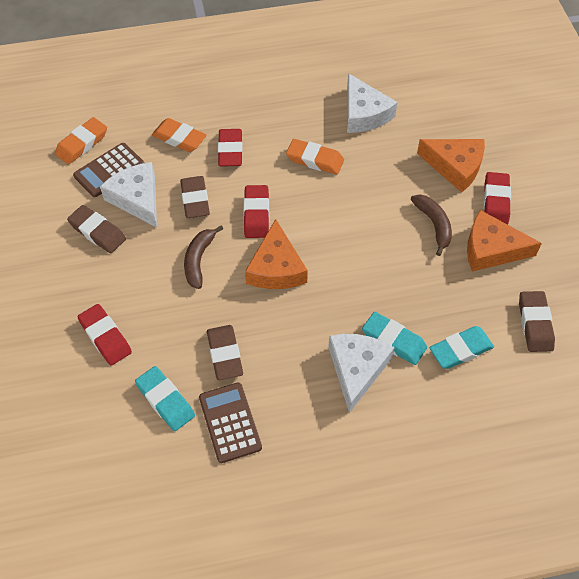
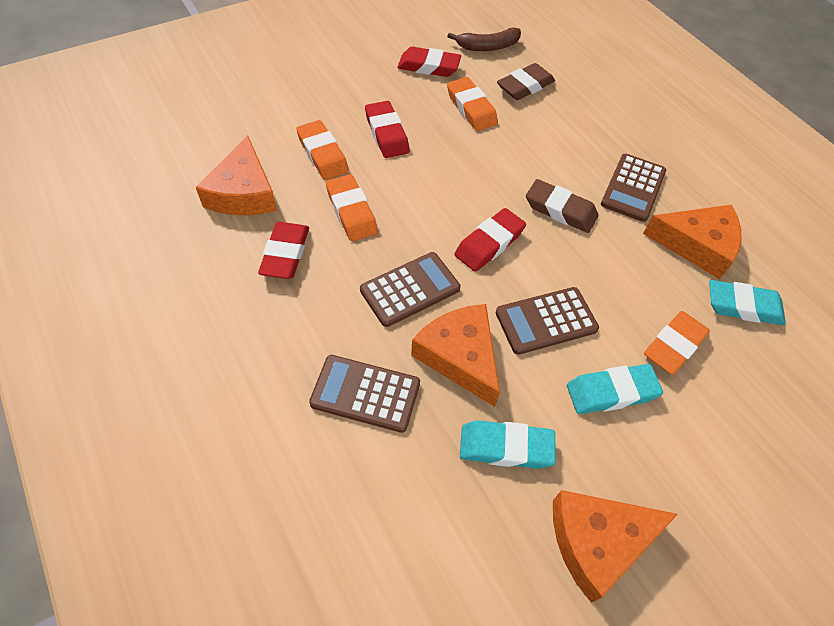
brown banana: [184,225,223,289] [411,194,452,256] = 2 -> [447,27,521,51] = 1
brown calculator: [73,143,144,197] [199,382,262,463] = 2 -> [309,355,420,433] [360,252,461,327] [496,287,599,355] [601,154,666,222] = 4
brown eraser: [67,205,126,253] [180,176,210,218] [207,325,243,380] [519,291,555,352] = 4 -> [497,63,555,100] [526,179,599,233] = 2
orange cheese: [245,219,308,289] [417,139,485,193] [467,210,542,271] = 3 -> [196,135,277,215] [411,304,500,407] [553,490,678,603] [643,205,742,279] = 4
orange eraser: [55,117,107,165] [152,118,207,152] [286,139,344,175] = 3 -> [296,120,349,180] [326,174,378,241] [447,77,498,131] [644,311,710,375] = 4
white cheese: [100,162,157,228] [328,334,395,413] [347,73,397,133] = 3 -> none = 0

